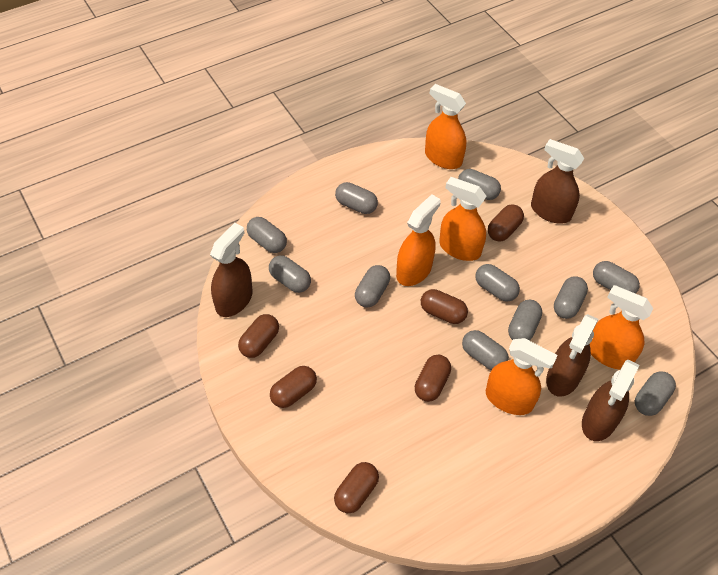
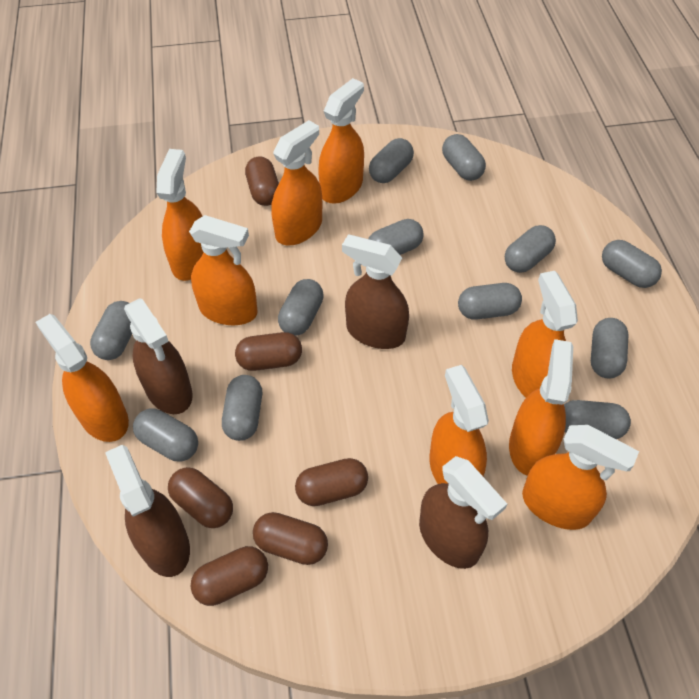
grey capsule: [247,217,287,253] [269,255,311,293] [335,182,378,214] [355,265,390,307] [458,169,501,200] [462,330,509,370] [475,264,520,302] [508,300,542,341] [554,276,588,319] [593,261,640,293] [635,371,676,416] = 11 -> [90,301,132,360] [133,409,198,461] [222,375,262,441] [278,279,324,336] [368,219,424,255] [369,138,414,183] [442,134,486,181] [458,283,522,320] [505,225,556,273] [564,400,631,439] [591,318,628,379] [602,240,662,288] = 12
orange spray bottle: [396,194,441,286] [425,84,466,169] [439,177,486,261] [486,338,558,415] [590,285,653,370] = 5 -> [36,314,129,442] [156,149,203,281] [189,215,258,325] [271,120,322,245] [318,78,364,204] [429,365,489,484] [509,339,573,476] [512,271,578,398] [522,425,639,530] = 9

